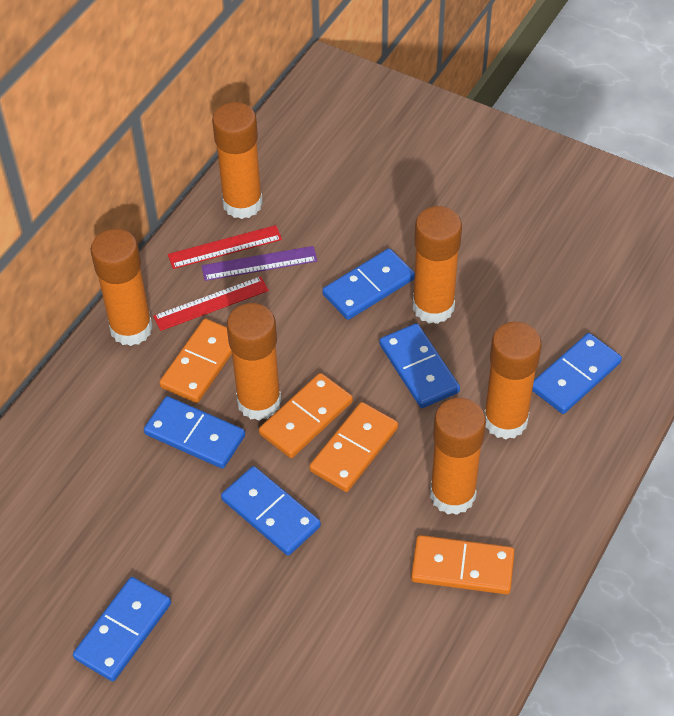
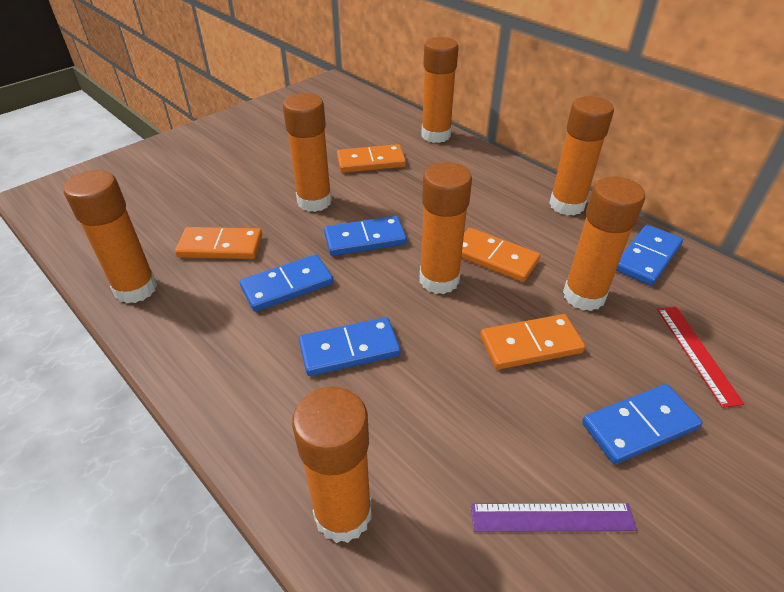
blue domino: [73,577,171,681] [144,396,245,469] [221,466,321,556] [322,248,415,320] [379,323,460,408] [532,333,622,414] = 6 -> [240,254,333,312] [299,317,401,376] [324,216,407,256] [582,384,703,464] [616,225,683,286] = 5
orange glue stick: [91,229,153,346] [212,102,263,219] [227,303,281,421] [413,206,462,324] [430,398,486,515] [484,322,542,439] = 6 -> [64,170,157,303] [283,93,332,212] [292,386,372,543] [420,162,472,294] [421,37,459,143] [549,96,614,216] [563,176,645,311] = 7
red ruler: [153,276,269,331] [168,225,282,269] = 2 -> [657,307,744,408] = 1

